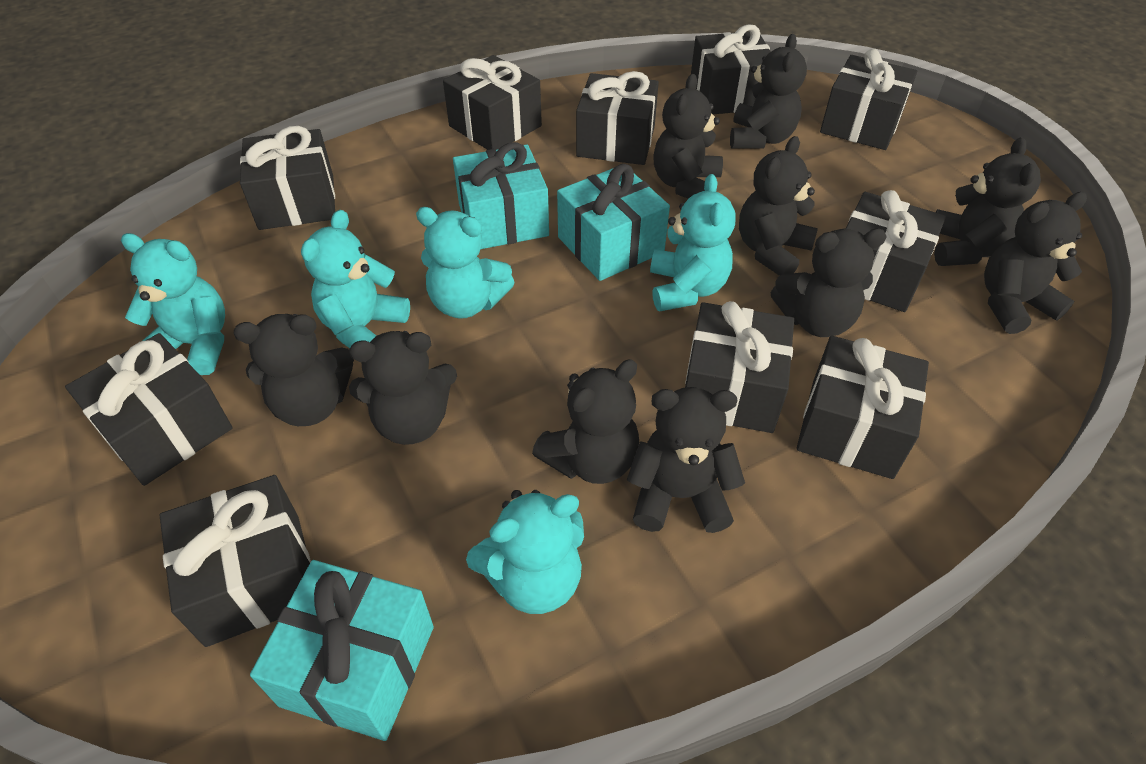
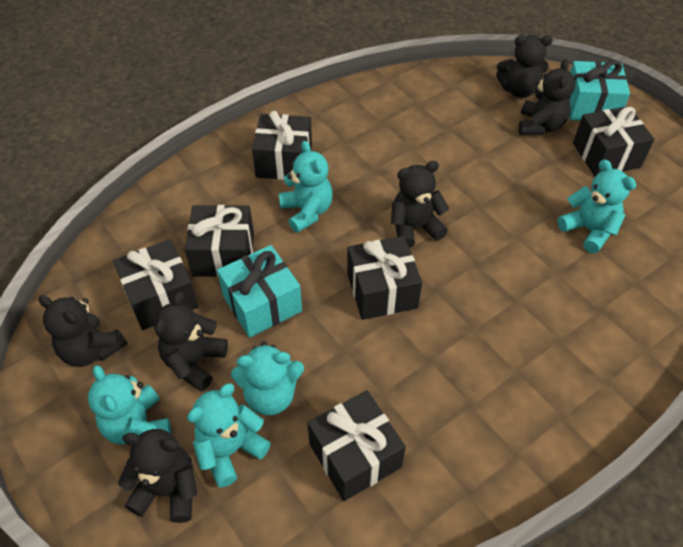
black gift: [65,333,233,486] [159,475,311,647] [240,126,335,230] [443,55,542,150] [576,71,659,165] [685,301,794,433] [691,25,771,114] [796,336,929,479] [820,49,917,150] [845,190,946,312] = 10 -> [113,239,198,330] [185,205,254,277] [252,111,312,180] [308,390,406,501] [347,236,422,320] [573,106,654,177] = 6
black teddy bear: [233,314,354,426] [349,331,457,445] [532,359,639,484] [627,387,745,533] [653,74,723,199] [730,34,807,149] [739,136,818,276] [771,229,887,337] [934,137,1041,266] [984,192,1087,334] = 10 -> [39,295,127,367] [118,429,198,523] [154,292,228,392] [391,161,449,248] [496,35,553,98] [518,59,576,135] = 6
turquoise gift: [250,560,434,741] [453,142,549,249] [557,164,670,281] = 3 -> [217,245,302,338] [569,60,630,121] = 2

